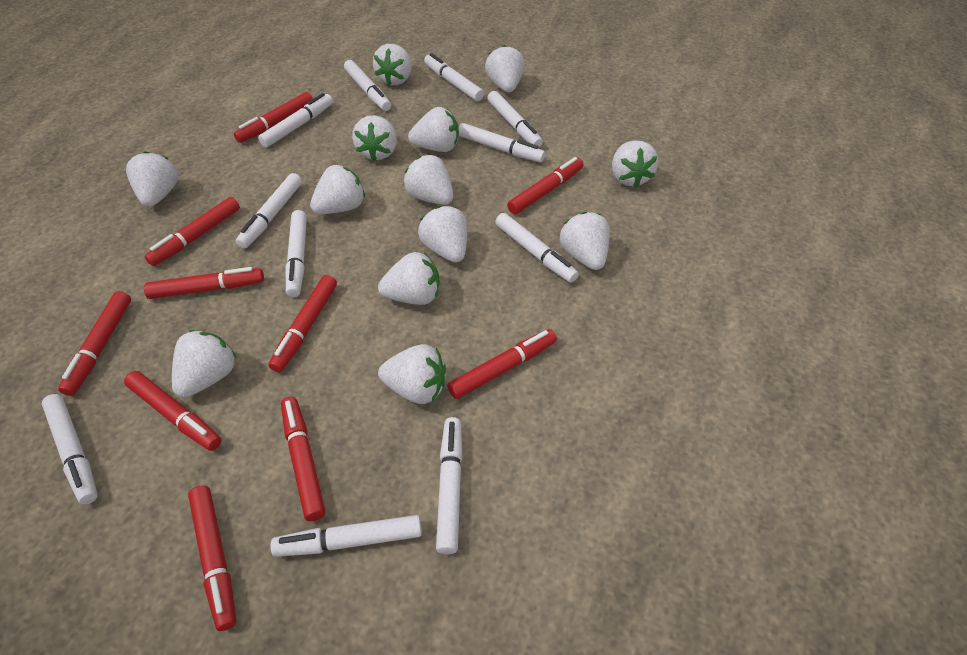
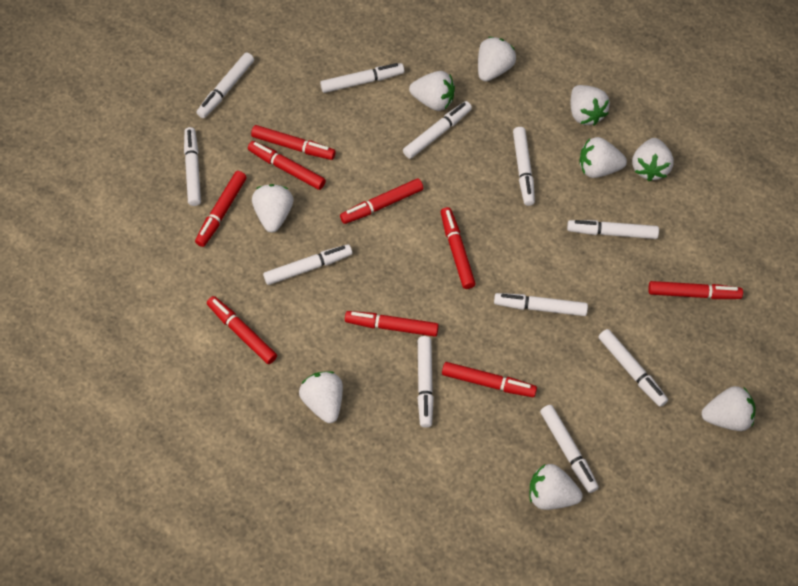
red marker: [58,291,131,396] [124,371,222,451] [144,197,240,266] [144,267,264,299] [188,485,236,631] [234,92,313,143] [269,275,337,372] [281,397,325,521] [447,329,557,399] [507,157,584,214] = 10 -> [195,171,247,247] [207,296,277,364] [248,141,326,190] [251,125,336,160] [340,178,423,224] [345,311,439,337] [441,207,476,289] [442,362,537,397] [648,281,743,299] = 9
white strawberry: [126,151,178,207] [172,330,237,397] [310,164,365,214] [352,115,397,161] [373,44,412,86] [378,252,440,305] [378,344,446,404] [403,155,453,205] [408,107,459,152] [418,206,467,263] [485,45,525,92] [560,212,610,270] [612,140,658,188] = 13 -> [252,184,294,233] [299,371,343,423] [409,71,455,111] [478,37,516,82] [529,464,583,510] [571,85,610,126] [580,137,627,178] [632,138,674,181] [702,386,755,431] = 9

